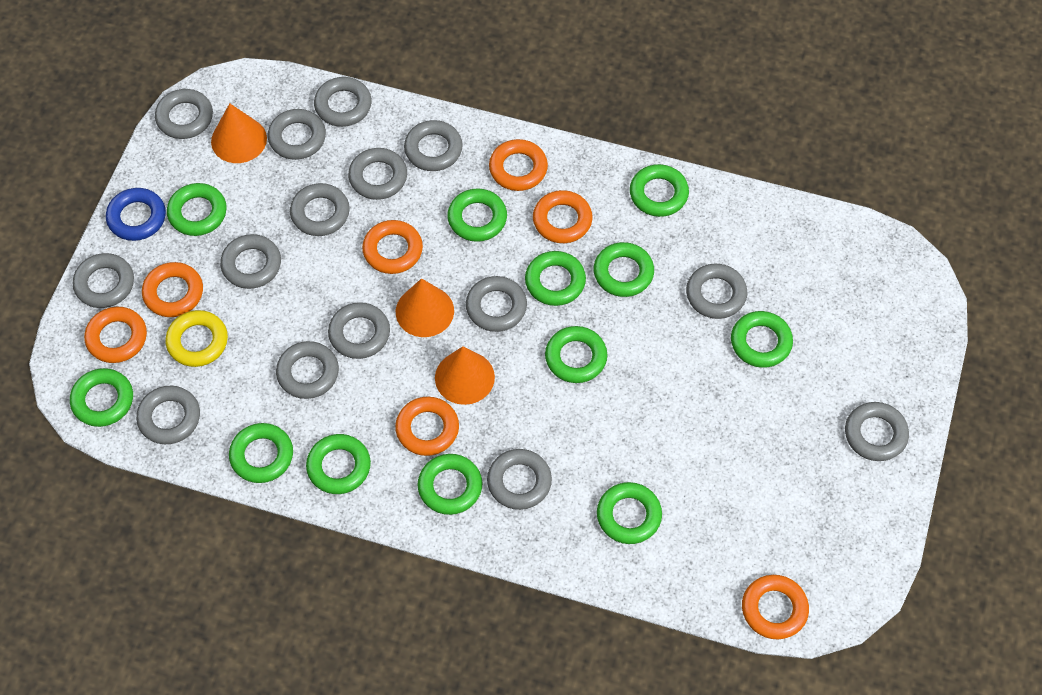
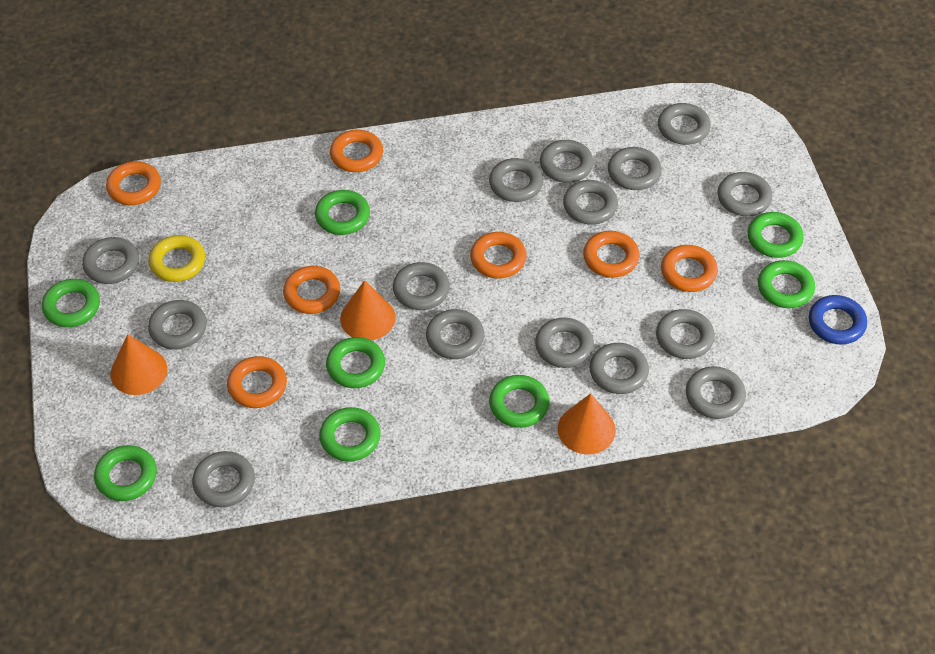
green ring: [70,368,133,427] [167,183,227,236] [229,423,293,483] [306,434,371,494] [418,454,482,515] [447,188,507,242] [525,251,586,306] [545,326,607,383] [594,242,654,297] [597,482,662,544] [630,164,689,217] [731,311,793,368] = 12 -> [42,279,100,327] [94,445,157,501] [315,190,370,235] [319,407,381,462] [326,337,385,388] [489,375,549,428] [748,212,804,258] [758,260,815,308] = 8

